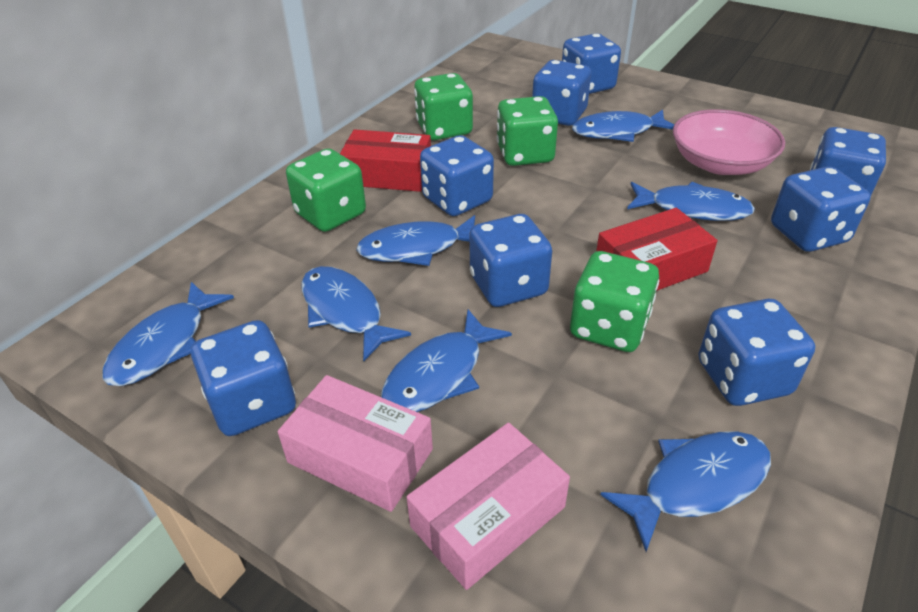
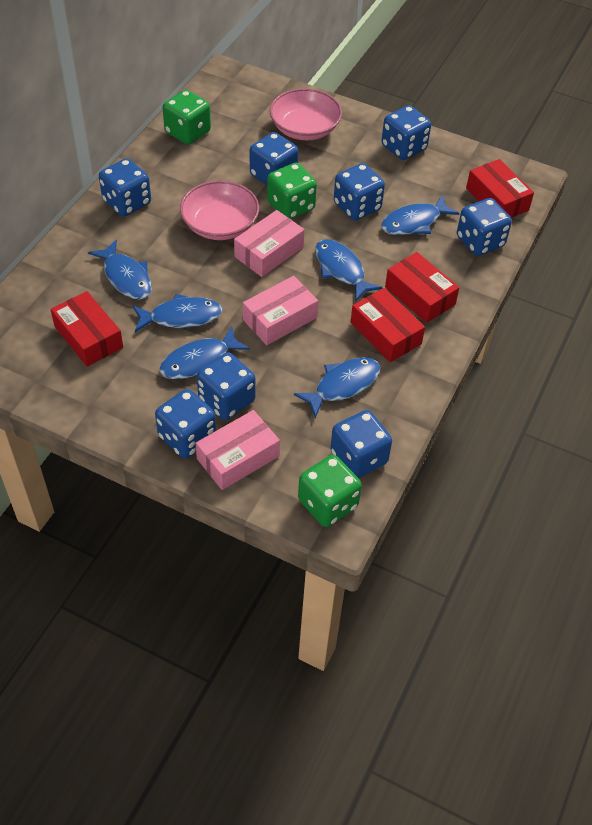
blue fish: [102,282,234,386] [301,266,411,361] [356,215,475,266] [381,309,512,412] [572,109,674,142] [600,431,771,552] [627,182,755,221] = 7 -> [88,240,152,300] [132,294,223,332] [159,327,250,379] [294,357,380,418] [315,239,383,301] [381,196,459,235] = 6
green dice: [286,148,366,232] [414,73,473,140] [497,96,558,166] [570,251,659,352] = 4 -> [162,90,211,145] [267,163,317,219] [298,455,362,527] = 3
pink bowl: [673,109,785,175] = 1 -> [180,181,259,240] [269,88,342,140] = 2
pink box: [278,375,433,512] [407,423,570,590] = 2 -> [195,410,280,490] [234,210,304,277] [243,276,318,345] = 3
red box: [340,129,431,192] [596,208,717,291] = 2 -> [50,291,123,367] [351,288,425,362] [385,252,459,323] [466,159,534,218] = 4

